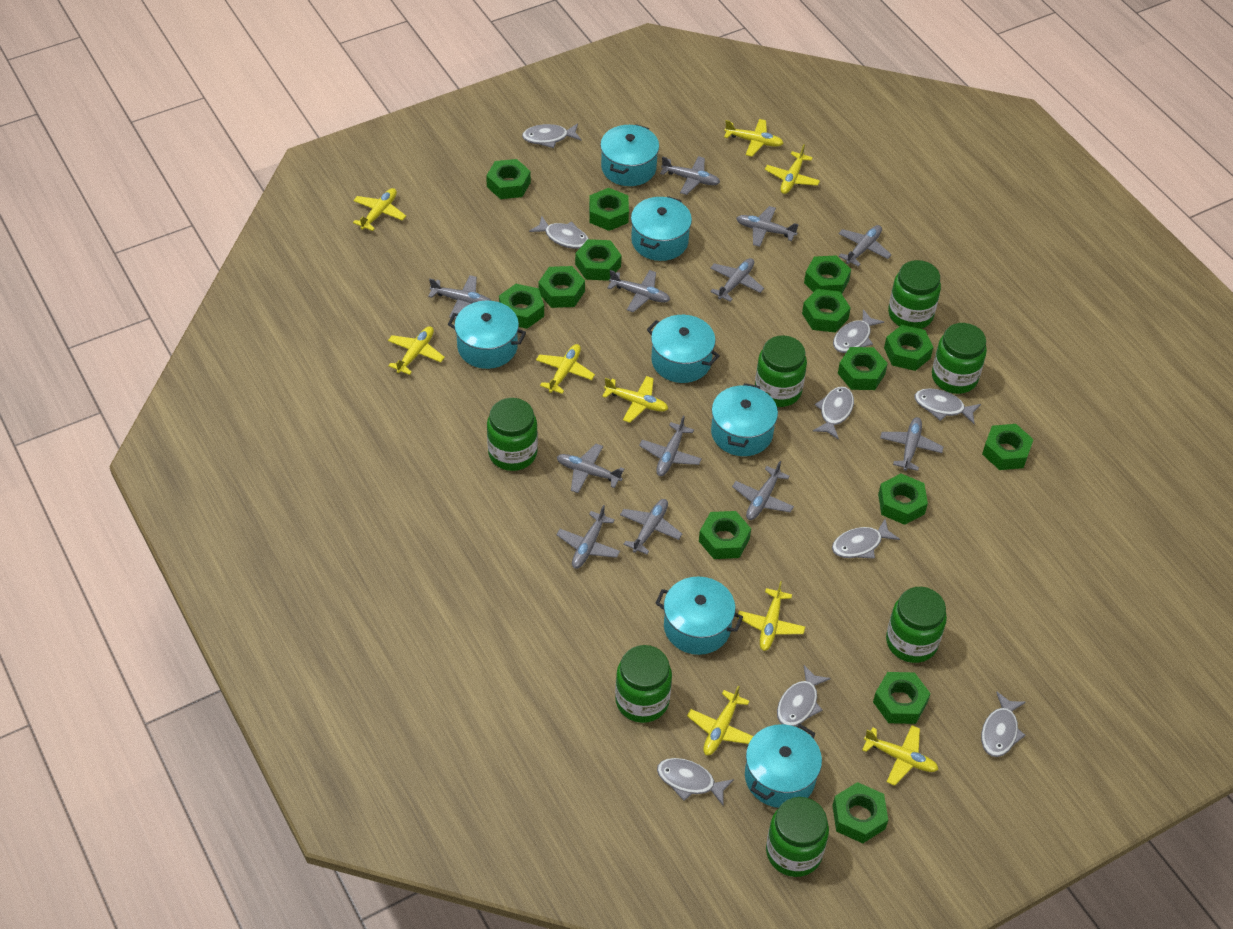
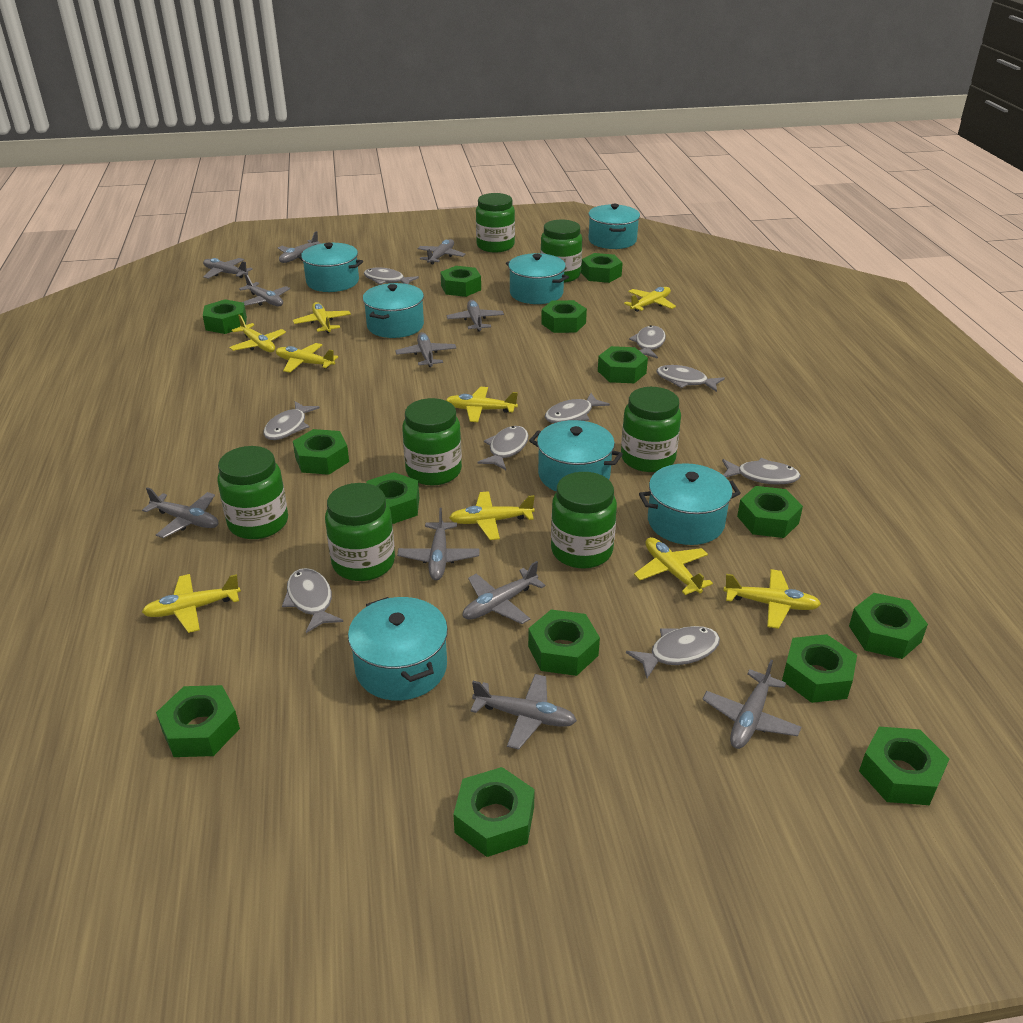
grey plane: [428,275,491,319] [556,505,620,569] [557,444,624,493] [607,270,670,312] [620,499,682,554] [639,416,702,476] [660,156,720,195] [710,258,764,302] [732,461,794,520] [736,206,799,247] [838,225,892,267] [880,417,944,471] = 12 -> [142,487,219,538] [203,258,253,279] [239,274,290,306] [278,231,322,263] [395,332,457,367] [397,508,480,580] [417,239,466,264] [447,300,504,332] [462,561,545,624] [470,674,577,750] [702,659,801,749] = 11

